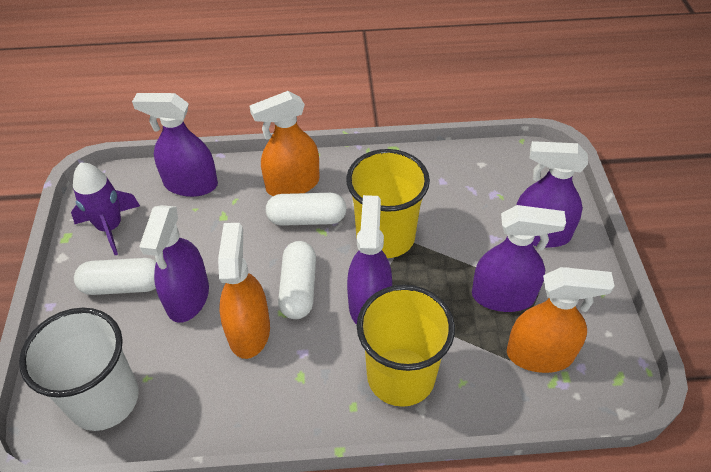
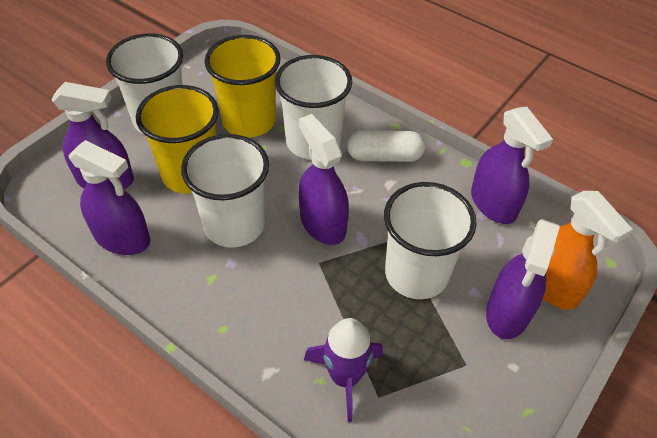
orange spray bottle: [218,223,270,359] [250,91,319,196] [507,267,615,373] = 3 -> [543,191,633,310] = 1
white capsule: [74,258,156,295] [266,193,347,226] [278,241,316,319] = 3 -> [347,130,425,162] = 1
white cup: [19,307,139,431] = 1 -> [106,33,183,134] [181,134,269,248] [275,55,352,160] [384,182,477,299] = 4

